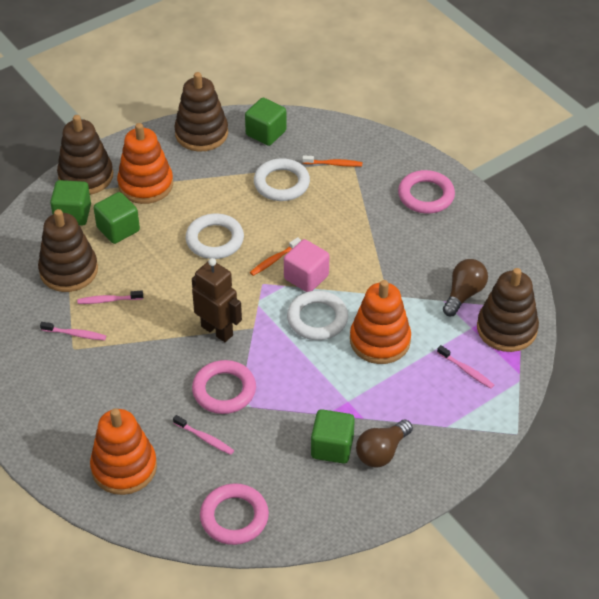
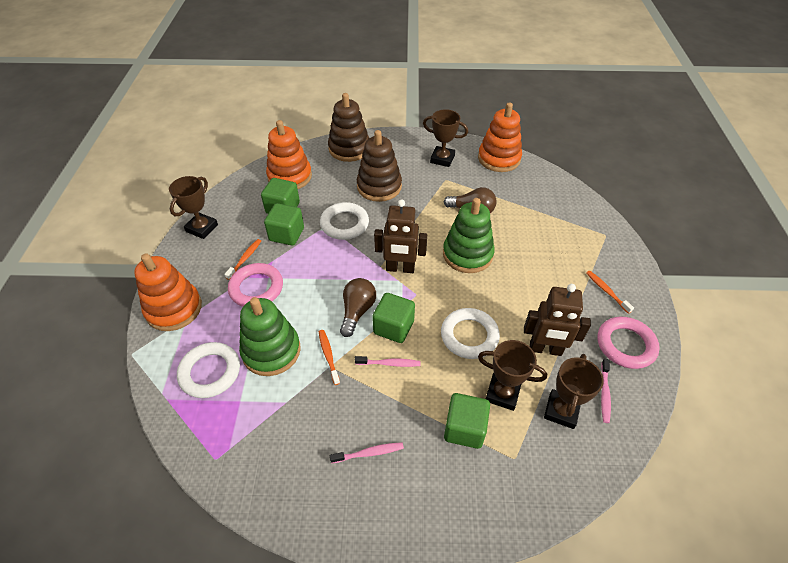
brown robot: [192,258,242,342] = 1 -> [374,199,427,273] [524,284,591,356] = 2
brown stacking toy: [38,209,98,292] [57,115,113,195] [174,72,228,152] [477,268,539,352] = 4 -> [328,93,369,162] [357,130,402,202] = 2
brown trophy: none = 0 -> [169,176,218,239] [423,109,468,167] [478,340,547,411] [544,354,604,429] = 4
green stacking toy: none = 0 -> [239,297,301,376] [443,198,495,273] = 2
orange toothbrush: [250,237,301,276] [302,155,362,167] = 2 -> [224,239,261,280] [319,330,340,385] [586,271,634,314] = 3
pink cube: [284,239,329,292] = 1 -> none = 0
pink ring: [192,360,256,414] [200,483,269,545] [398,170,455,214] = 3 -> [228,263,283,307] [597,317,660,369] = 2
pink toothbrush: [40,322,106,340] [77,291,143,304] [173,415,234,455] [437,345,494,389] = 4 -> [330,442,404,463] [355,356,421,367] [601,359,611,423] = 3

